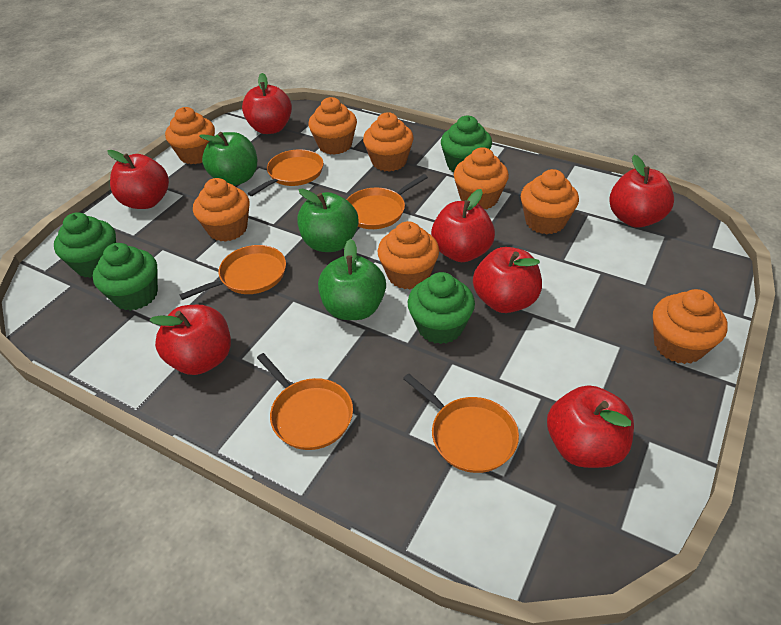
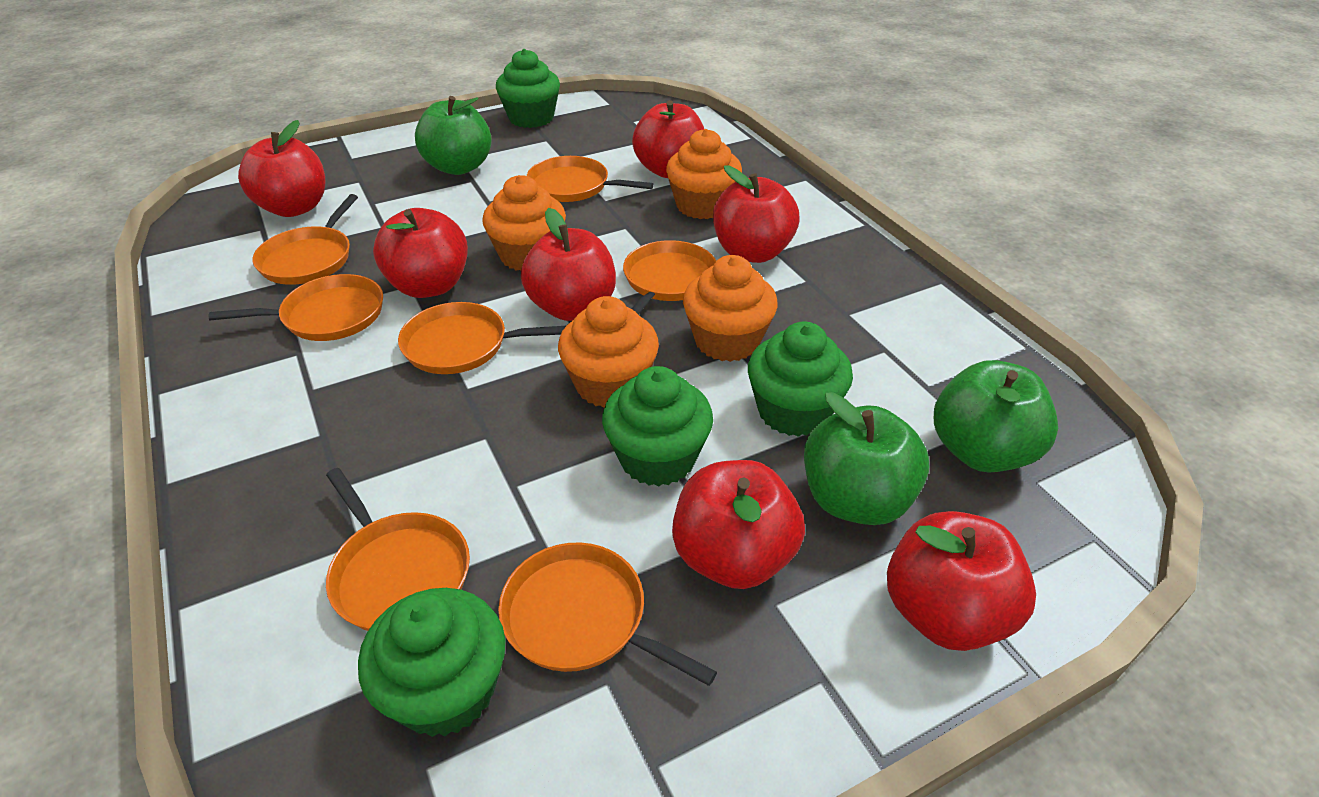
orange cupcake: [165,107,215,164] [193,178,249,242] [308,97,357,155] [363,112,414,172] [377,221,439,289] [454,147,509,209] [521,169,579,234] [653,289,728,364] = 8 -> [482,175,566,271] [558,296,659,408] [666,129,742,219] [683,255,778,362] = 4
orange pan: [180,245,286,300] [248,149,323,196] [257,353,353,450] [346,174,428,229] [403,374,519,473] = 5 -> [209,274,383,341] [253,194,358,285] [326,468,470,631] [398,302,566,374] [498,542,717,686] [527,156,654,202] [623,240,716,315] = 7

